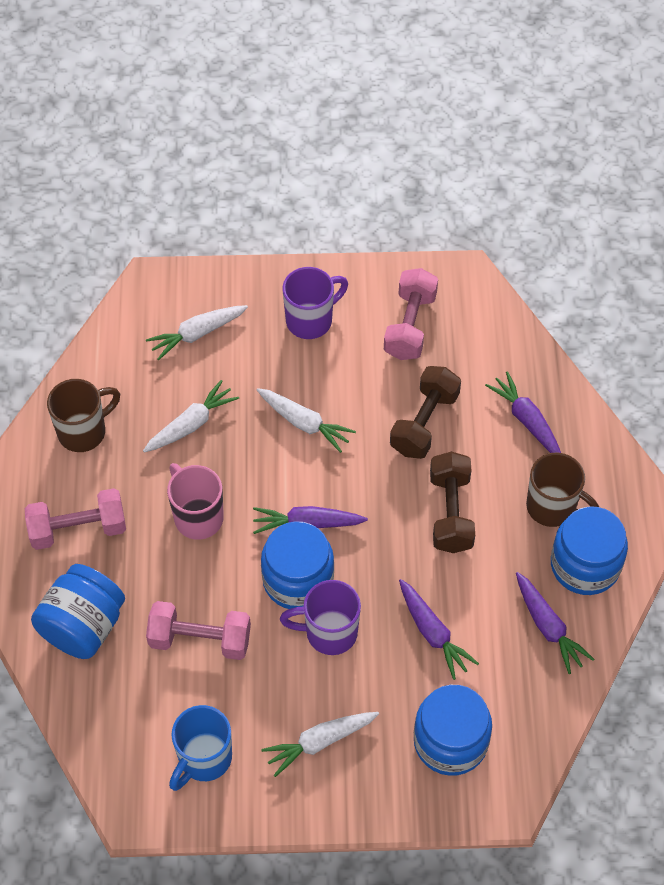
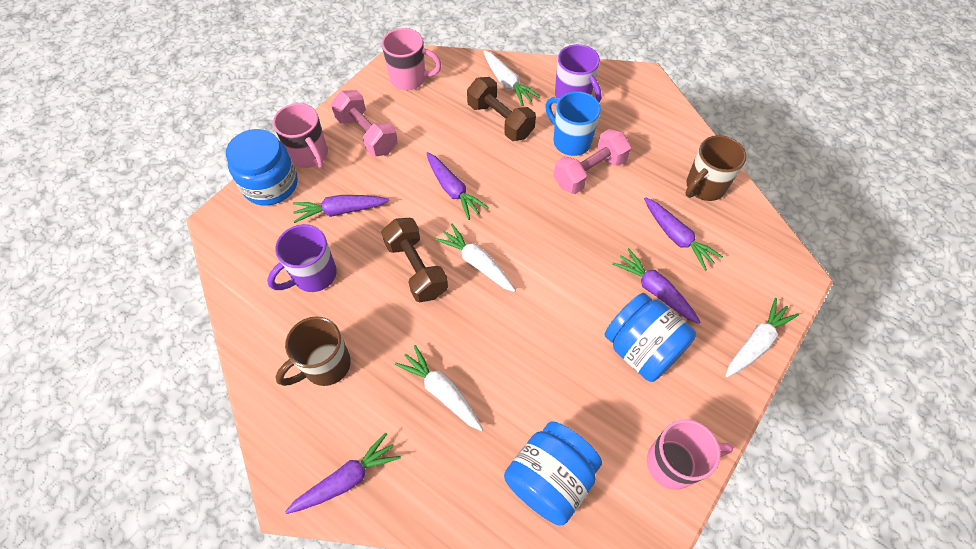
blue jar: [31,564,125,659] [261,521,334,609] [414,685,492,776] [551,507,628,595] = 4 -> [226,129,298,206] [504,421,602,526] [605,293,696,382] = 3
pink dumbbell: [25,488,126,550] [146,601,251,660] [384,268,438,360] = 3 -> [331,90,398,157] [554,129,631,194] = 2
pink mug: [167,463,224,540] = 1 -> [273,103,328,168] [382,28,442,90] [647,419,734,490] = 3
purple carrot: [253,506,368,534] [399,579,479,680] [485,371,561,453] [516,572,594,674] = 4 -> [285,433,401,514] [293,195,389,223] [426,152,489,220] [612,248,701,324] [644,197,723,271] = 5

